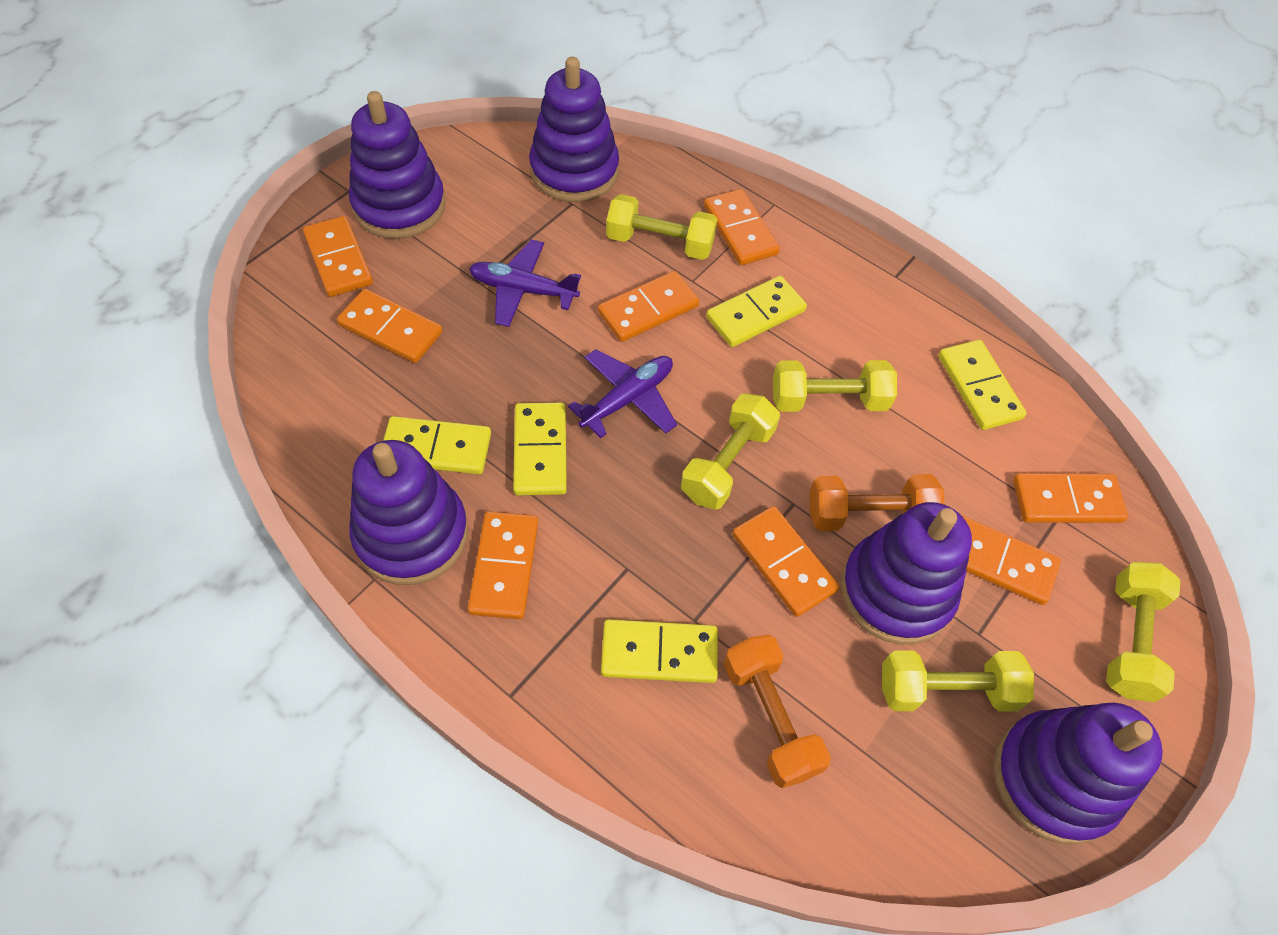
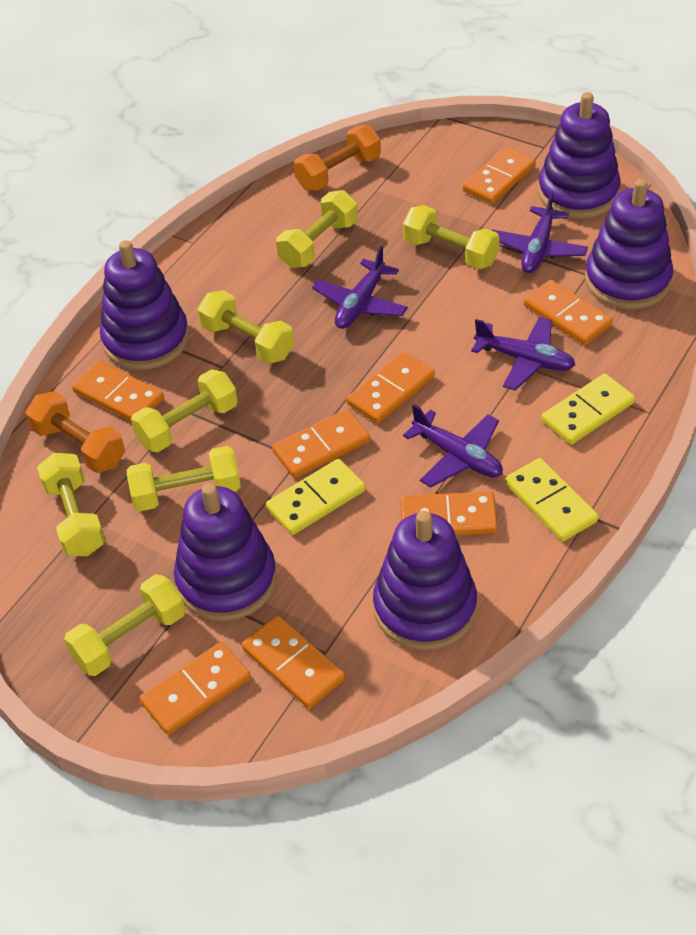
purple plane: [469,239,581,327] [568,349,677,438] = 2 -> [312,246,408,329] [403,404,503,488] [471,317,575,391] [492,191,588,273] = 4
yellow domino: [383,416,491,474] [513,403,567,496] [601,619,718,683] [706,276,807,347] [938,340,1027,430] = 5 -> [266,459,365,535] [505,458,598,542] [541,374,635,445] = 3
yellow dumbbell: [606,194,717,260] [681,393,780,510] [773,360,897,412] [882,650,1034,712] [1106,562,1180,702] = 5 -> [37,453,105,556] [64,574,186,676] [127,446,241,512] [131,369,238,452] [198,290,294,364] [276,190,358,268] [403,205,500,269] = 7

